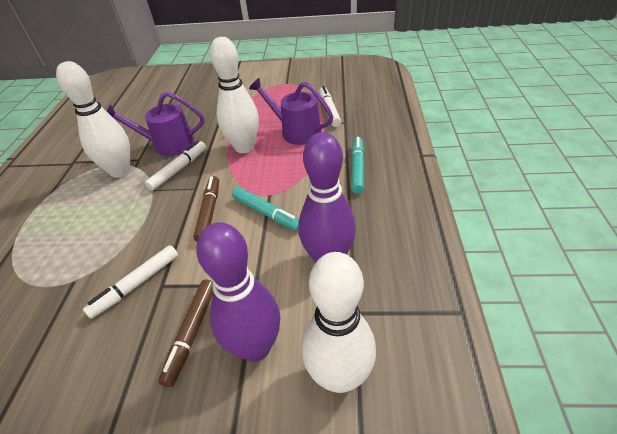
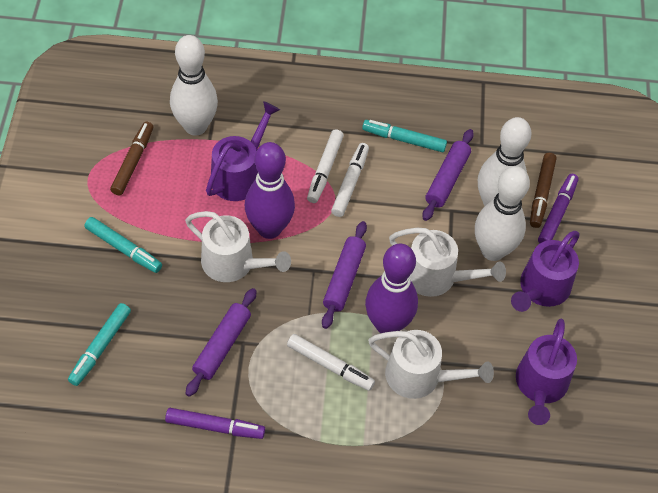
purple marker: none = 0 -> [165,408,265,439] [538,174,578,243] = 2
purple rolling pin: none = 0 -> [186,288,257,397] [322,221,367,329] [422,129,474,221] = 3
purple watering can: [107,92,204,156] [249,78,333,145] = 2 -> [206,101,280,201] [511,231,579,312] [516,319,577,425] = 3
turquoise marker: [232,187,299,231] [351,137,365,194] = 2 -> [68,303,131,386] [84,217,162,273] [362,120,447,152] = 3
white watering can: none = 0 -> [185,211,291,282] [368,330,494,399] [389,228,506,297] = 3

